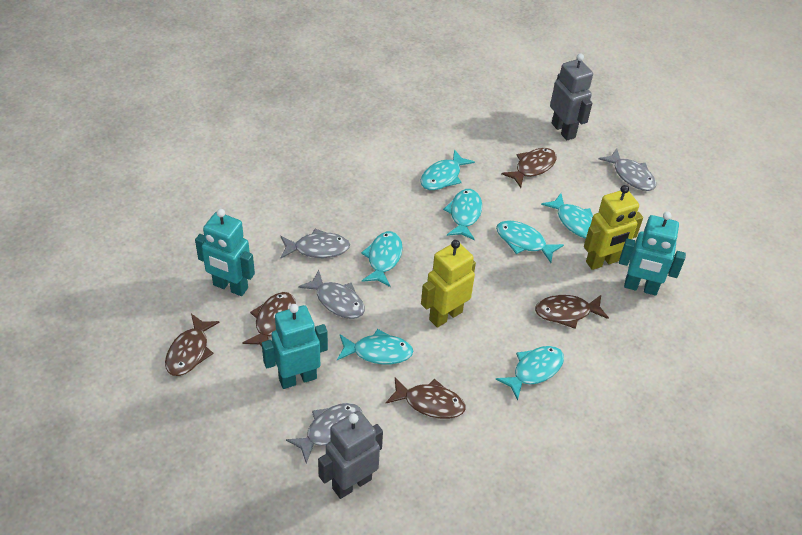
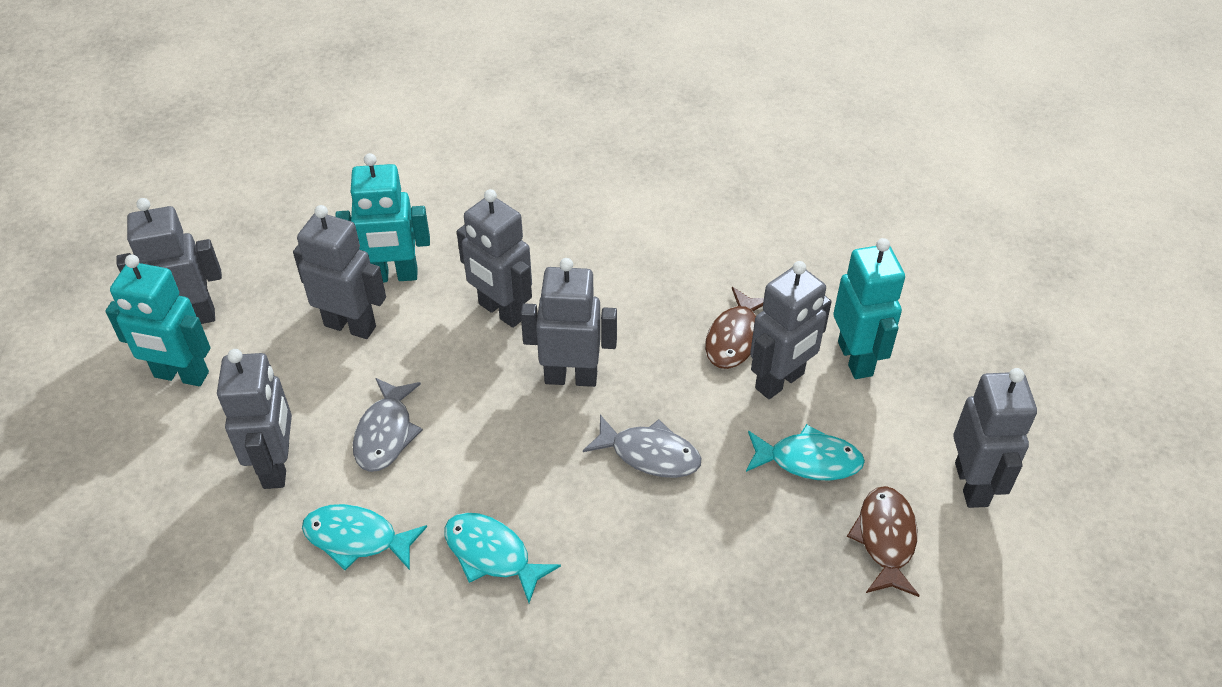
brown fish: [165,314,220,376] [242,292,296,346] [385,377,465,419] [501,148,557,188] [535,295,609,329] = 5 -> [705,287,764,369] [847,486,920,597] = 2
grey fish: [280,229,350,258] [286,403,362,463] [298,270,365,319] [599,149,656,191] = 4 -> [353,378,423,472] [583,415,701,478] = 2
grey robot: [318,411,383,499] [550,53,593,140] = 2 -> [117,198,222,324] [217,349,292,489] [293,205,386,339] [457,189,532,328] [521,258,617,387] [750,261,831,399] [953,368,1037,508] = 7
turquoise fish: [337,329,414,364] [361,231,403,287] [420,149,475,190] [443,189,482,240] [496,220,564,263] [496,346,564,400] [541,193,593,238] = 7 -> [302,504,427,570] [445,513,561,603] [746,424,865,480] = 3
yellow robot: [421,240,476,328] [584,185,643,270] = 2 -> none = 0

